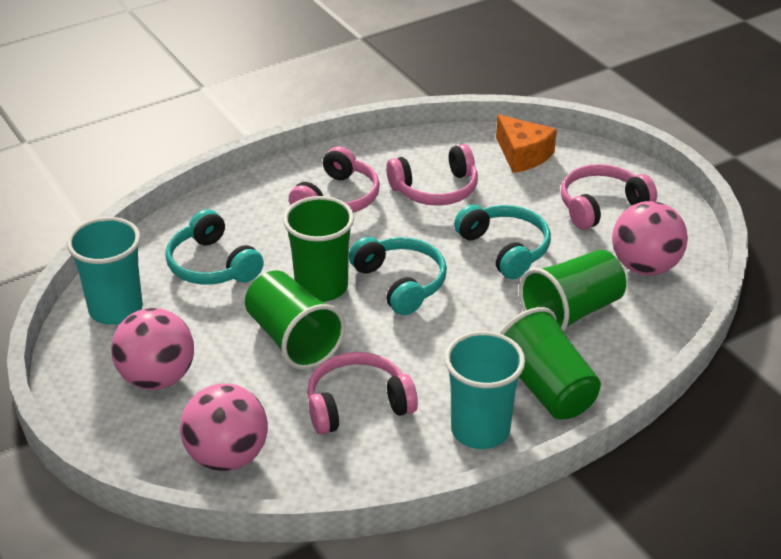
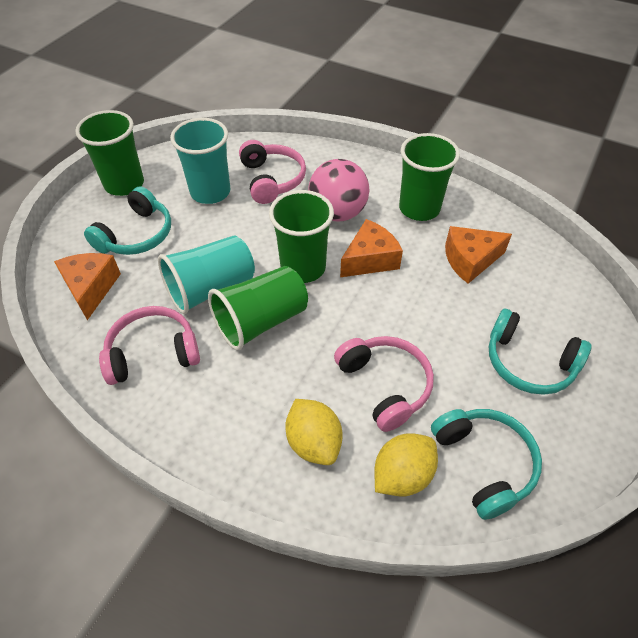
orange cheese: [496,114,557,173] = 1 -> [54,253,121,320] [340,219,403,277] [445,226,512,284] = 3
pink ball: [111,308,194,390] [180,383,268,471] [612,201,688,275] = 3 -> [308,159,369,221] = 1
pink headphones: [289,146,380,213] [307,352,418,435] [386,144,478,206] [561,164,657,230] = 4 -> [99,306,200,385] [239,140,306,204] [334,336,434,432] = 3
yellow lemon: none = 0 -> [285,399,343,465] [374,434,438,497] = 2

